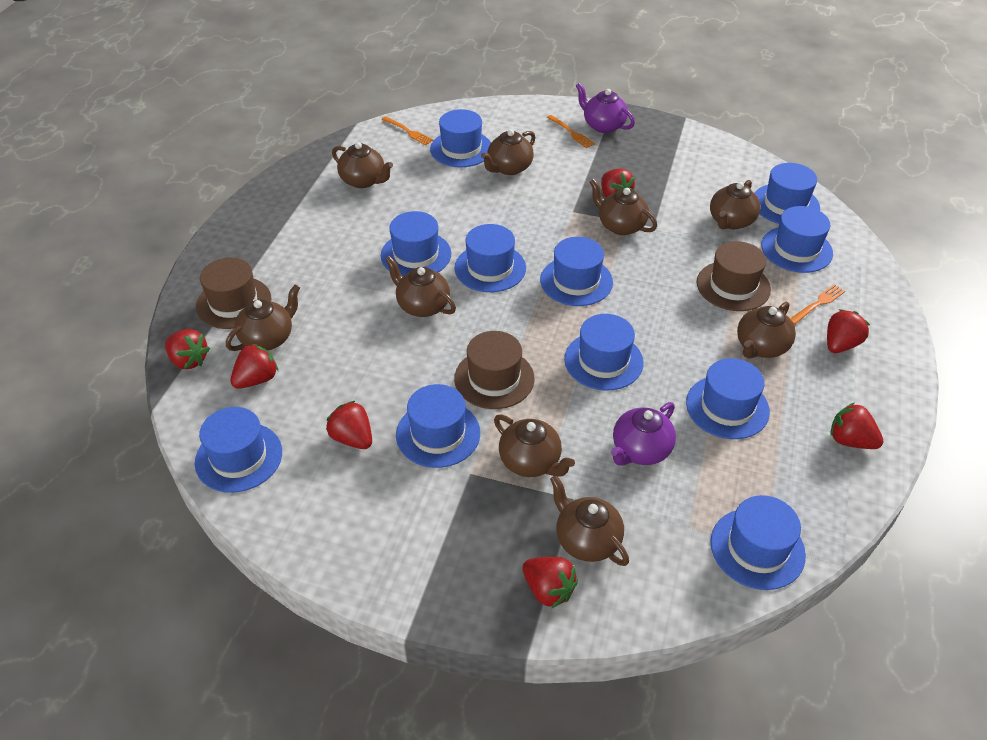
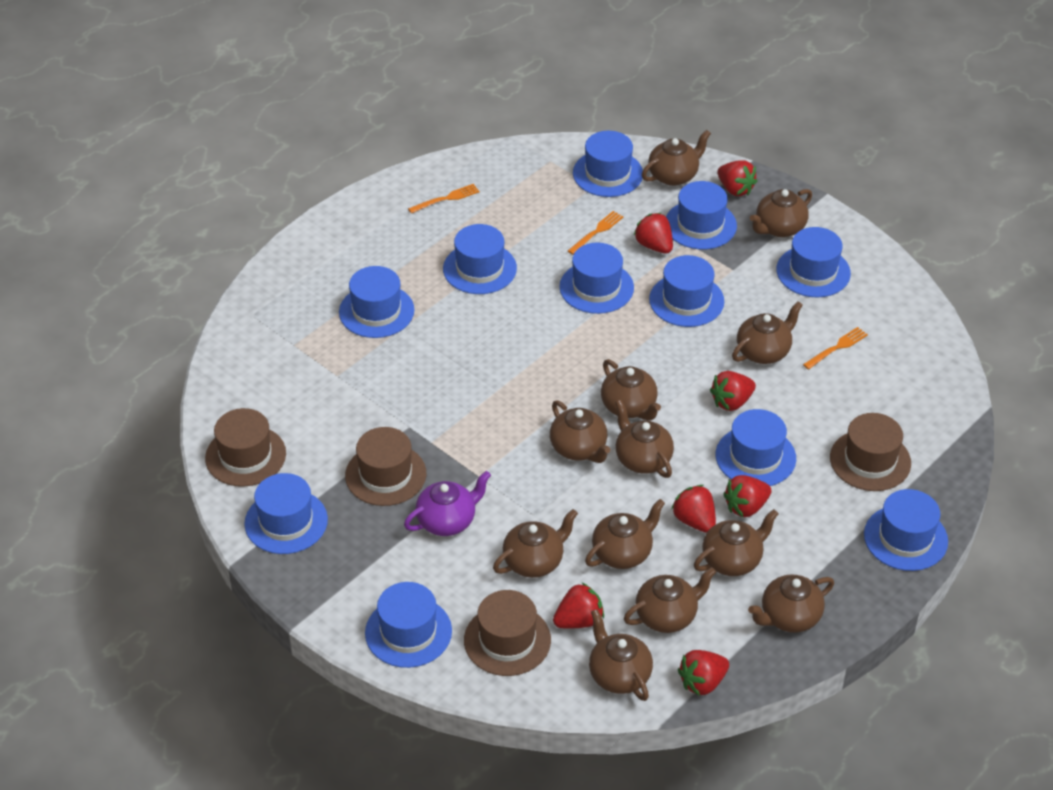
brown hat: [196,257,272,329] [454,331,535,409] [697,241,771,311] = 3 -> [205,408,286,487] [345,427,426,506] [464,590,551,676] [830,413,911,491] = 4
brown teapot: [226,285,300,351] [332,142,393,188] [385,256,456,317] [481,129,535,175] [494,414,575,477] [550,475,629,566] [590,179,657,235] [710,180,761,229] [737,302,796,359] = 9 -> [493,509,578,578] [550,400,611,463] [585,499,665,569] [589,609,653,701] [601,359,661,421] [615,400,674,478] [624,567,716,633] [642,130,711,186] [694,509,779,576] [732,301,803,364] [748,574,834,633] [750,189,812,237] = 12
purple teapot: [576,83,635,133] [611,402,676,466] = 2 -> [404,471,491,536] = 1

